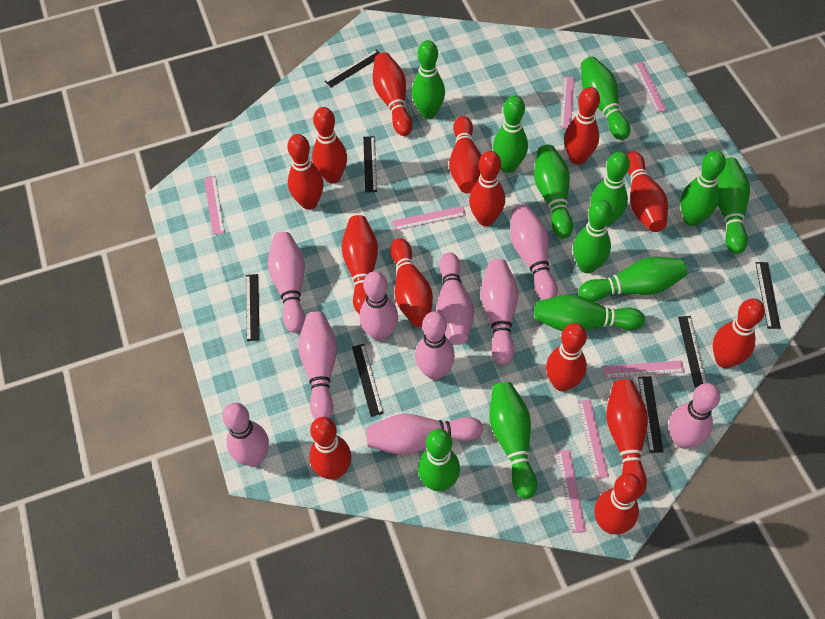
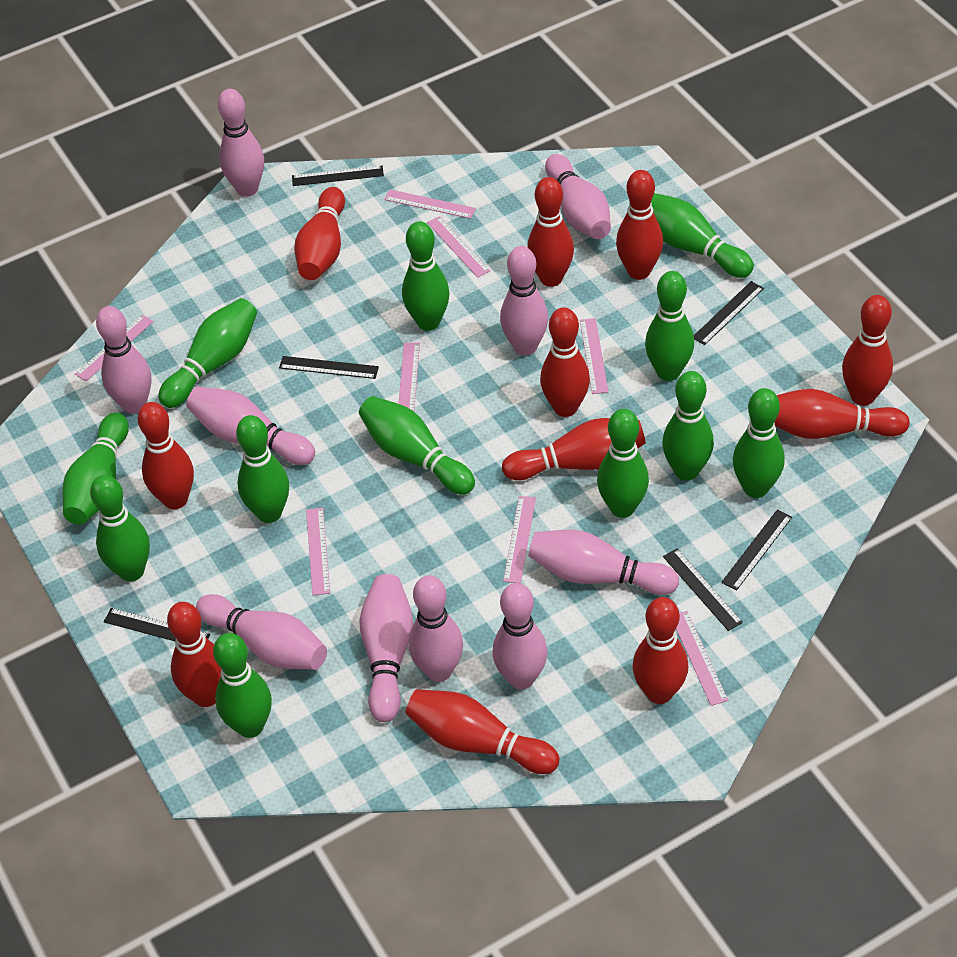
black ruler: [246,274,260,341] [324,50,380,87] [352,344,383,417] [363,136,377,193] [638,376,664,453] [678,316,707,387] [755,262,781,329] = 7 -> [104,608,210,641] [279,356,379,379] [292,165,384,186] [663,548,743,631] [694,281,764,345] [721,510,792,591] = 6
pink ruler: [204,176,225,235] [393,206,466,230] [556,450,586,533] [560,77,575,129] [578,400,609,479] [602,360,685,378] [633,62,667,113] = 7 -> [75,315,154,381] [306,508,330,595] [384,189,476,219] [398,343,420,411] [427,216,490,278] [503,496,536,584] [580,318,608,394] [676,611,728,706] = 8
red bowling pin: [287,134,324,210] [309,417,351,480] [312,107,347,183] [342,215,378,314] [373,52,413,136] [390,238,433,327] [449,116,482,193] [469,151,505,226] [546,323,587,391] [564,87,600,165] [594,473,642,534] [606,379,648,497] [626,151,668,232] [713,298,765,368] = 14 -> [138,402,194,509] [167,602,221,707] [294,187,345,280] [406,689,559,774] [502,418,646,480] [527,177,574,287] [540,307,590,417] [616,170,663,280] [632,597,688,704] [775,389,910,439] [842,295,893,406] = 11

